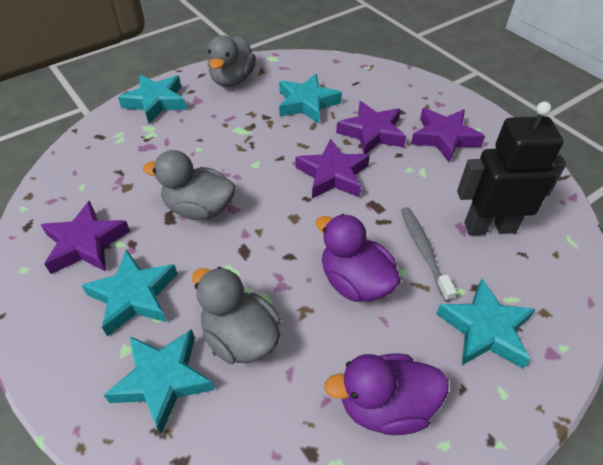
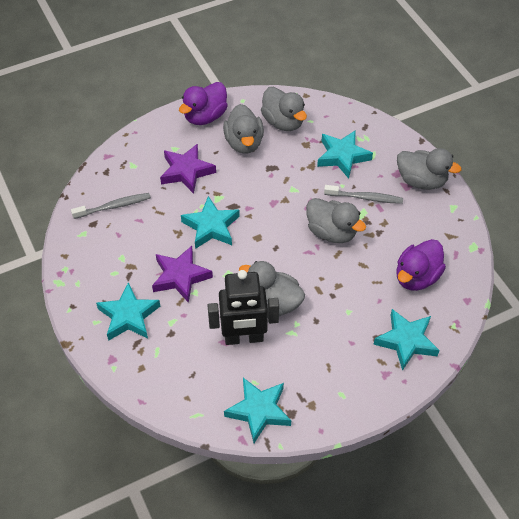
grey duck: [143,150,235,220] [192,267,281,364] [208,35,256,87] = 3 -> [223,104,264,154] [239,261,305,316] [261,87,307,131] [306,198,366,243] [397,148,461,190] = 5
grey toothbrush: [401,207,457,302] = 1 -> [71,193,151,219] [324,185,403,204] = 2
purple star: [41,201,130,274] [295,138,370,199] [336,101,406,154] [411,108,485,163] = 4 -> [152,246,213,303] [160,144,216,194] = 2

